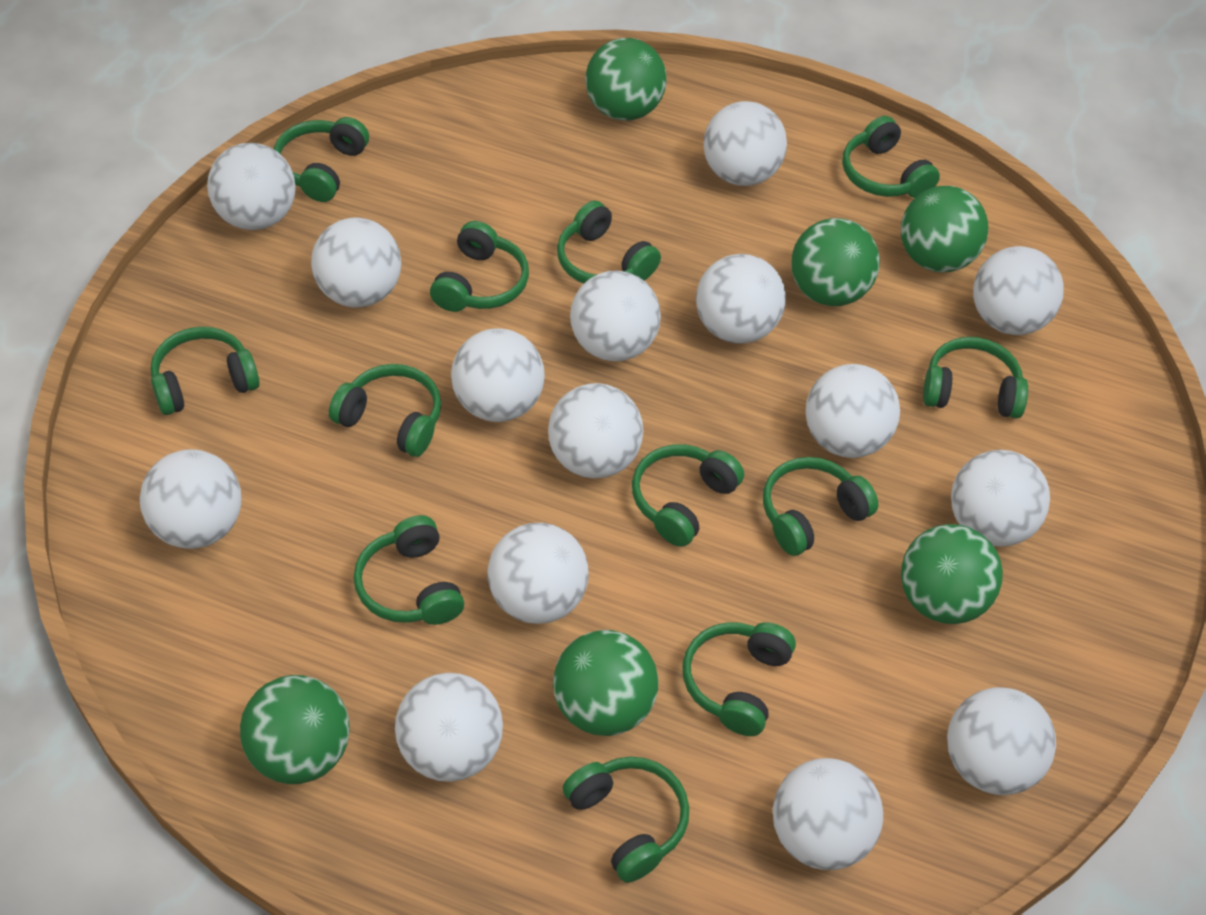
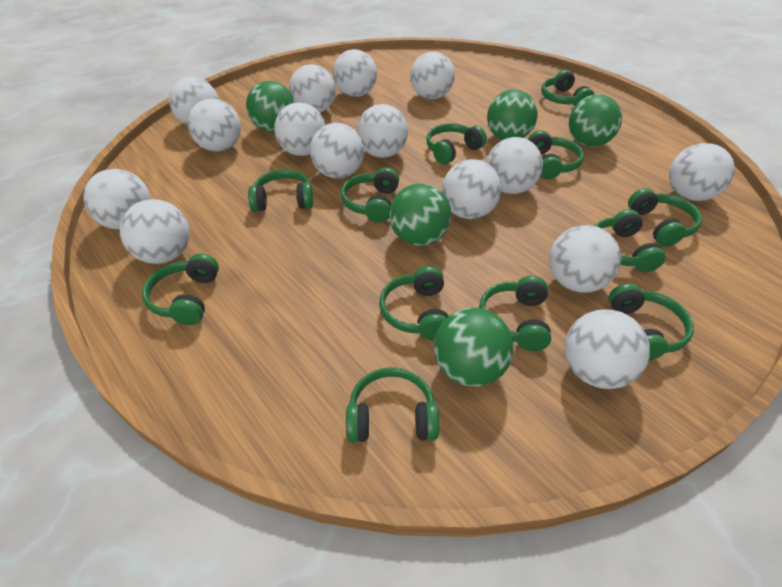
green ball: [240,675,350,784] [553,630,658,736] [585,38,667,121] [791,218,880,306] [901,186,988,273] [901,524,1003,624] = 6 -> [246,81,295,132] [389,183,451,246] [434,308,514,387] [487,89,538,140] [569,94,622,147] = 5

